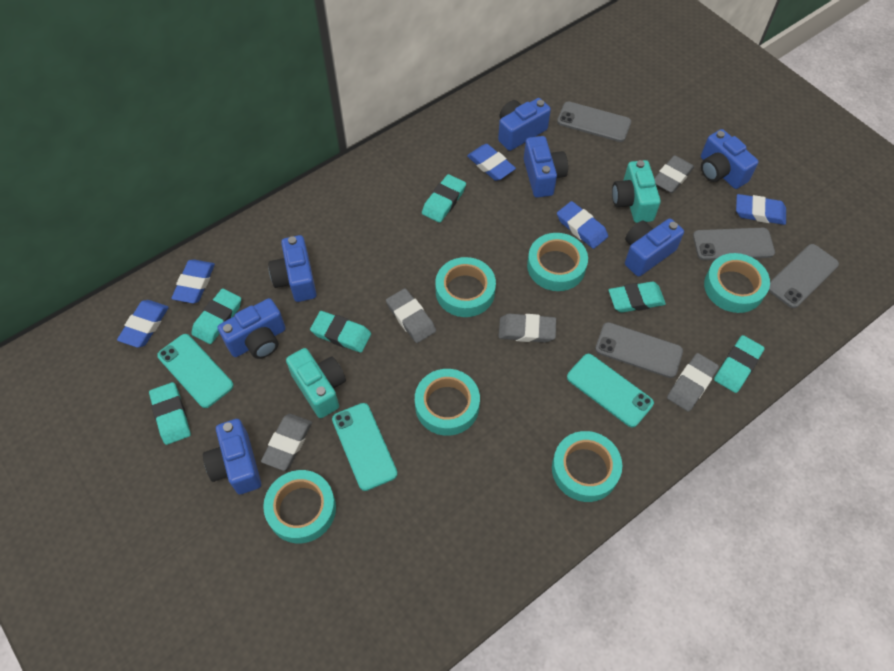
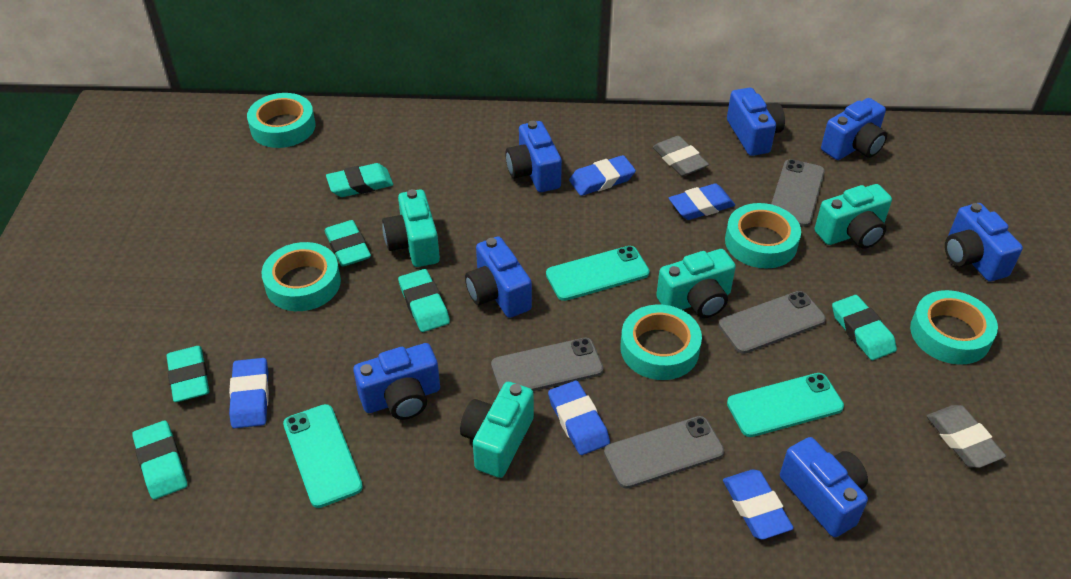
grey eraser: [261,414,312,471] [386,288,436,343] [498,313,556,343] [654,155,694,193] [667,353,719,412] = 5 -> [653,136,709,176] [927,405,1006,468] = 2
turquoise camera: [286,348,346,418] [612,160,661,223] = 2 -> [382,189,440,267] [460,382,534,478] [656,249,736,318] [814,184,892,249] = 4
turquoise tape: [263,470,336,543] [415,369,480,436] [435,257,496,317] [527,233,588,291] [552,431,622,502] [704,253,770,313] = 6 -> [247,93,315,148] [261,242,341,311] [620,305,702,380] [725,203,801,269] [910,290,998,365] = 5

